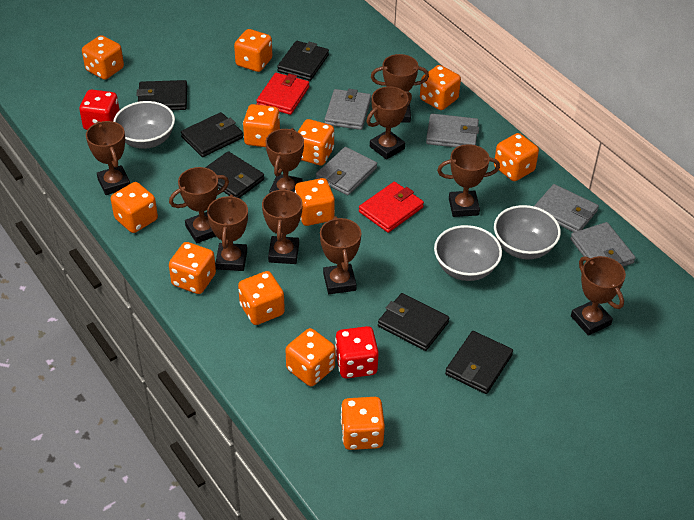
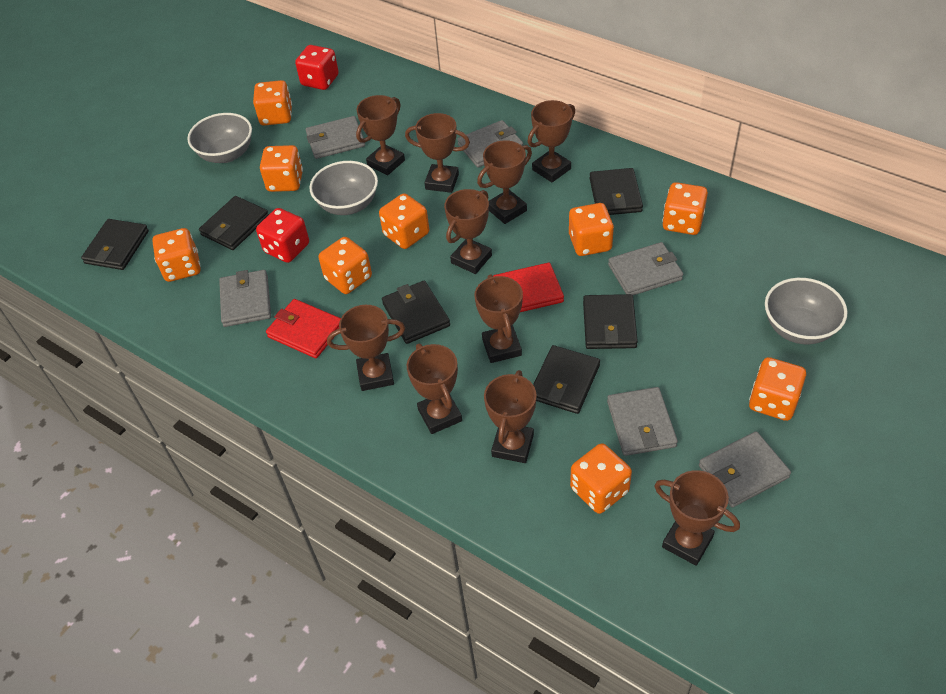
grey wallet: [316,147,377,195] [325,89,371,130] [426,114,479,147] [534,184,599,232] [570,222,636,267] = 5 -> [219,270,271,327] [306,116,365,159] [457,120,523,167] [607,387,678,456] [608,242,683,295] [699,431,791,507] = 6
orange dice: [82,35,124,80] [111,182,158,233] [169,242,216,294] [234,29,272,72] [238,271,285,325] [243,104,280,147] [286,328,336,386] [295,178,335,226] [298,119,334,165] [341,397,385,450] [420,65,461,110] [494,133,539,181] = 12 -> [152,228,201,282] [253,80,292,126] [260,145,303,192] [318,237,372,294] [379,193,429,249] [569,203,614,256] [570,443,632,514] [662,182,708,235] [749,357,806,421] = 9

